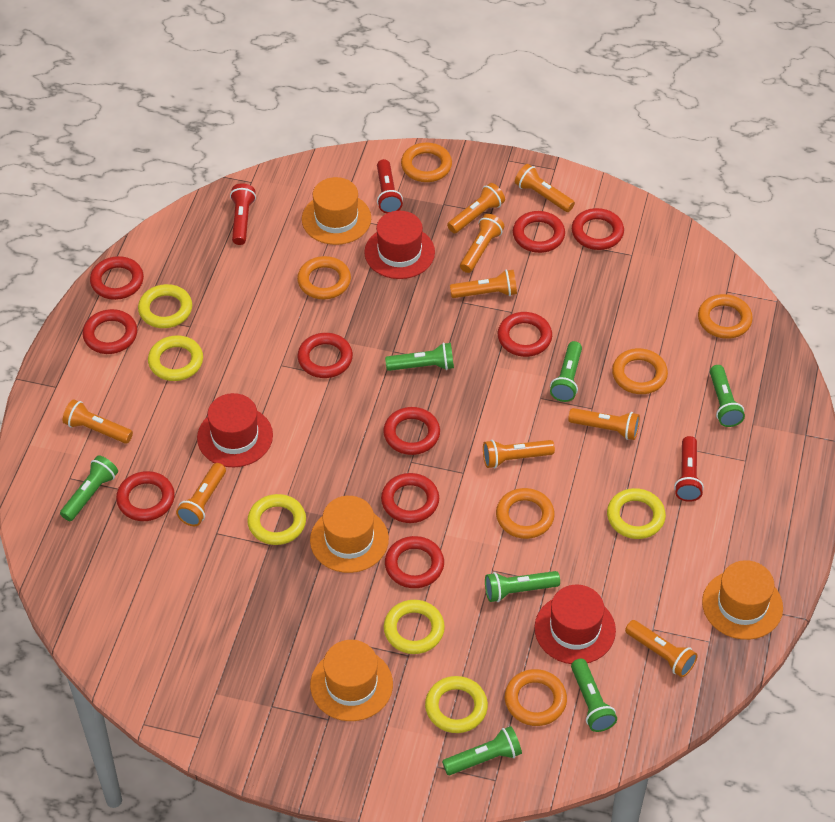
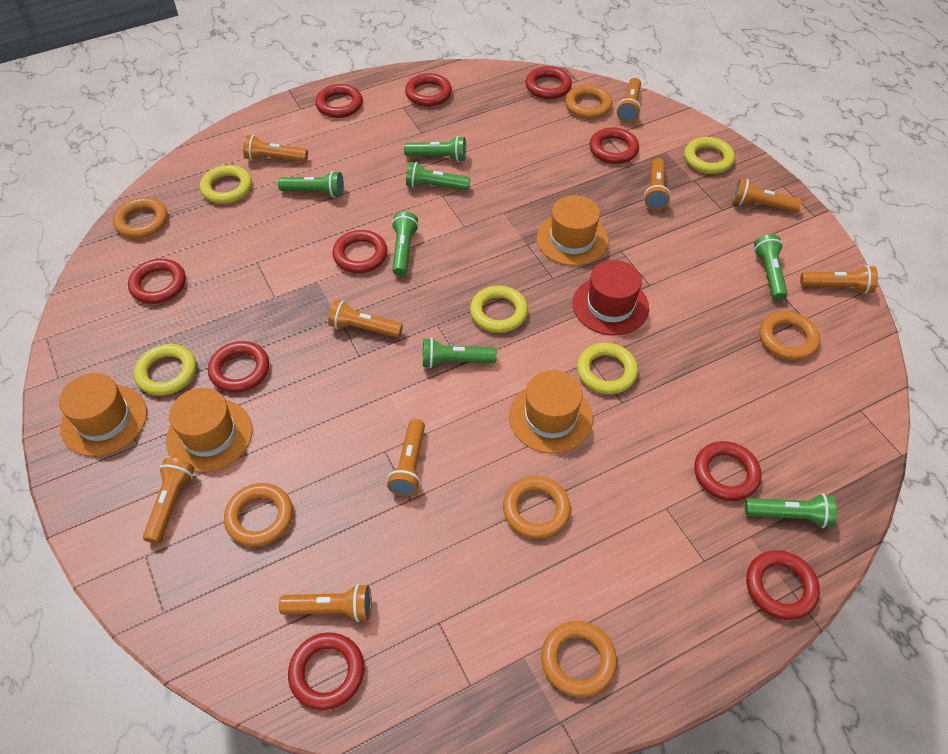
red flashlight: [230,183,256,245] [377,159,403,213] [674,436,704,502] = 3 -> none = 0
red hat: [197,393,273,467] [364,211,435,279] [534,585,616,664] = 3 -> [573,260,649,336] = 1
yellow ring: [138,284,192,328] [148,335,203,381] [247,494,306,545] [384,600,445,654] [425,676,488,733] [607,488,666,539] = 6 -> [134,344,196,396] [200,165,252,204] [470,286,528,333] [577,343,638,394] [684,137,735,174] = 5

